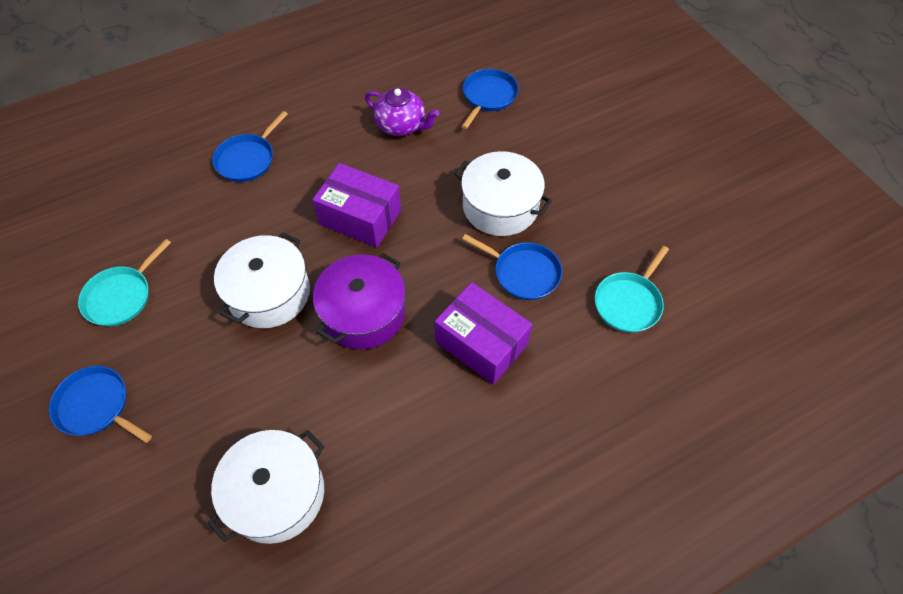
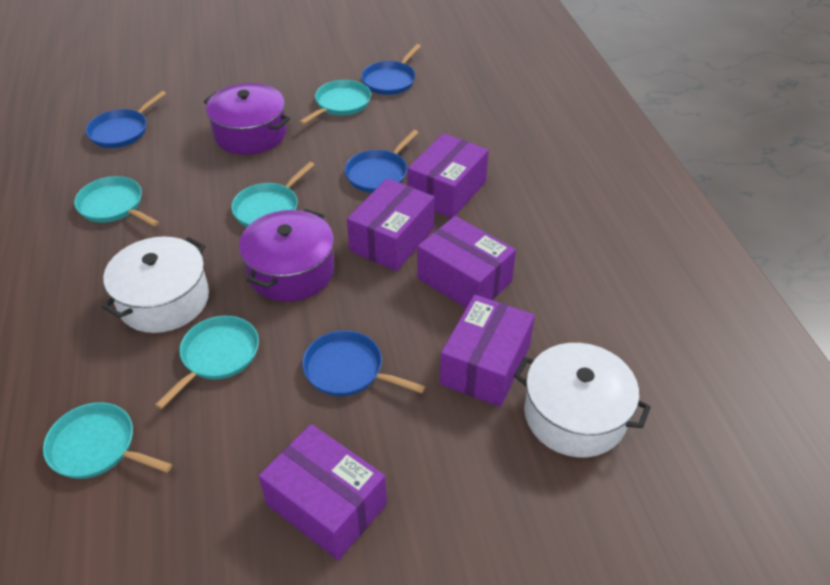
purple box: [312,163,401,248] [435,282,532,385] = 2 -> [259,424,387,560] [347,178,435,271] [407,133,489,218] [417,216,516,308] [440,295,535,407] = 5
purple pot: [313,253,405,349] = 1 -> [204,83,290,155] [239,209,334,302] = 2
purple teapot: [365,88,439,136] = 1 -> none = 0
turquoise pan: [78,239,171,326] [595,246,669,333] = 2 -> [43,402,172,479] [74,176,159,226] [155,316,259,409] [231,162,315,227] [299,80,371,125] = 5
white pot: [207,430,324,544] [214,232,310,328] [455,151,552,236] = 3 -> [102,237,209,333] [514,343,651,457] = 2

